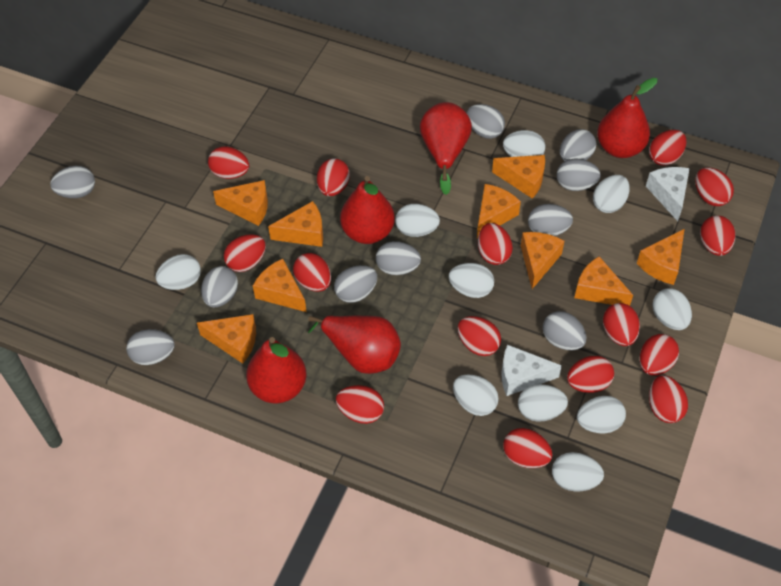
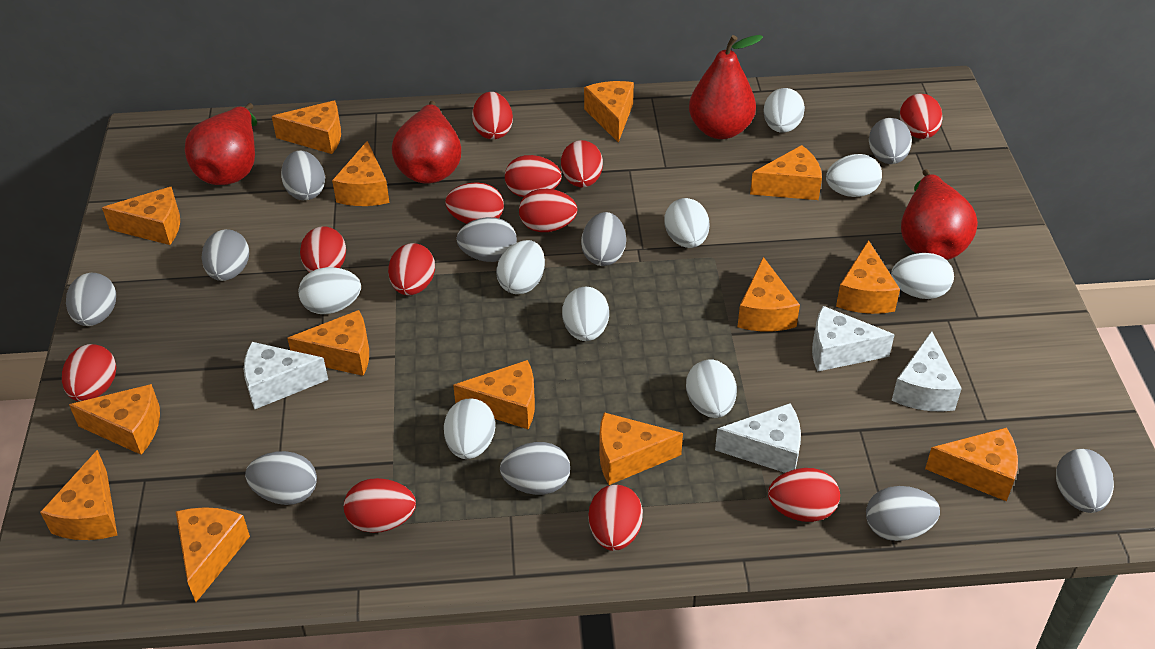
orange cheese: [197,314,256,364] [213,180,268,226] [253,259,307,312] [268,201,323,247] [477,184,521,238] [492,155,545,199] [521,232,564,289] [574,256,633,306] [637,229,684,285] = 9 -> [40,450,117,540] [69,384,160,455] [102,187,180,245] [176,507,250,602] [272,100,341,154] [287,310,369,376] [332,141,390,206] [453,360,535,429] [584,81,634,143] [599,412,683,485] [737,257,800,331] [750,145,822,200] [836,240,900,314] [925,427,1018,501] = 14
red egg: [208,146,249,179] [224,234,266,272] [293,253,331,292] [317,158,350,196] [336,385,384,424] [457,316,501,356] [478,223,513,265] [503,428,553,468] [567,356,614,393] [603,303,640,346] [640,334,679,376] [649,130,687,166] [649,375,688,423] [695,167,734,206] [700,216,735,256] = 15 -> [62,344,116,401] [300,226,346,273] [344,478,416,533] [388,243,435,295] [445,182,504,224] [472,92,513,139] [505,155,562,197] [519,189,577,232] [561,140,603,188] [589,485,643,551] [768,468,840,522] [900,94,943,139] = 12
red pear: [246,337,306,403] [308,316,401,374] [340,176,395,244] [420,102,472,195] [597,78,657,158] = 5 -> [185,103,257,185] [392,101,461,184] [689,35,763,139] [901,169,978,260] = 4
white cheese: [502,345,562,396] [646,167,690,221] = 2 -> [244,342,328,409] [715,403,801,473] [812,306,895,372] [892,331,962,412] = 4
white egg: [155,254,201,290] [395,204,440,237] [449,263,494,298] [453,374,499,416] [503,130,545,157] [518,384,568,422] [552,452,604,492] [577,396,626,433] [593,175,630,213] [653,289,692,330] = 10 -> [298,267,361,314] [444,399,495,459] [496,240,545,294] [562,287,609,341] [664,198,710,248] [686,360,737,418] [763,88,805,133] [826,154,882,197] [891,253,954,299] = 9

